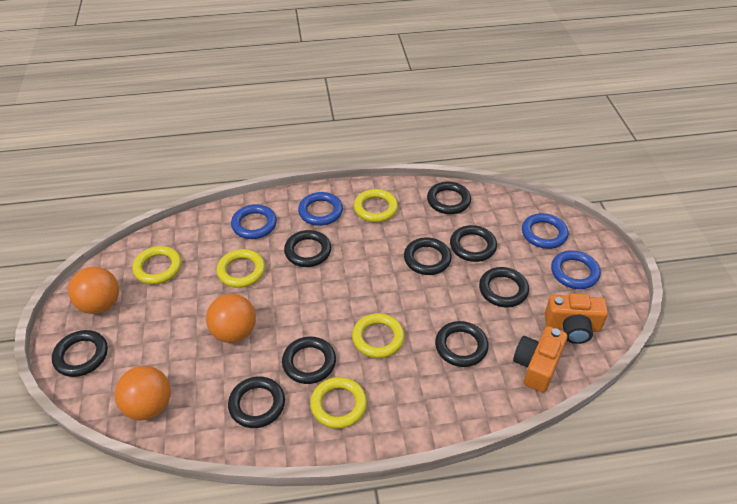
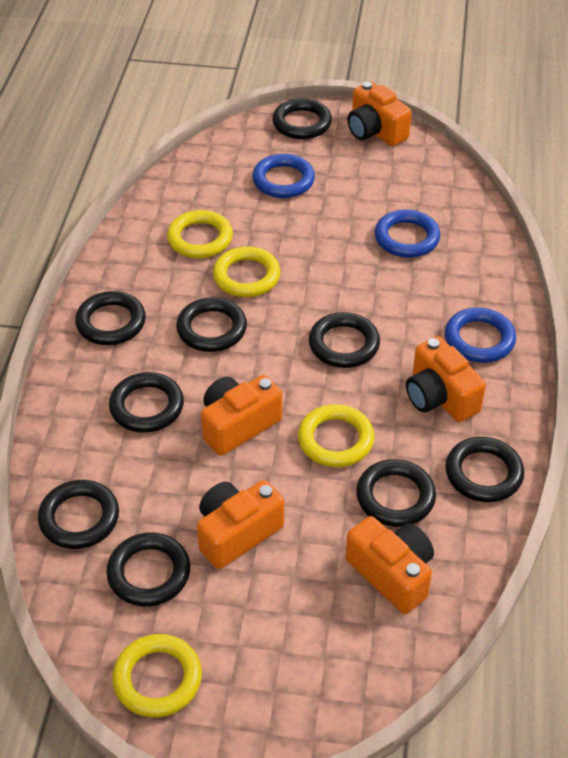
blue ring: [231,204,277,239] [298,192,343,226] [522,213,568,249] [551,250,601,289] = 4 -> [252,154,315,198] [375,209,440,258] [445,308,516,363] = 3
orange ball: [68,267,119,314] [114,366,171,420] [206,294,256,343] = 3 -> none = 0
orange camera: [513,326,568,393] [545,293,608,344] = 2 -> [197,480,284,569] [201,375,282,456] [346,516,434,614] [347,81,412,146] [406,336,486,422] = 5
yellow ring: [132,246,182,284] [217,249,265,288] [310,377,367,429] [352,313,405,358] [354,189,398,222] = 5 -> [112,634,202,717] [167,210,233,258] [213,246,281,297] [298,404,374,467] = 4

